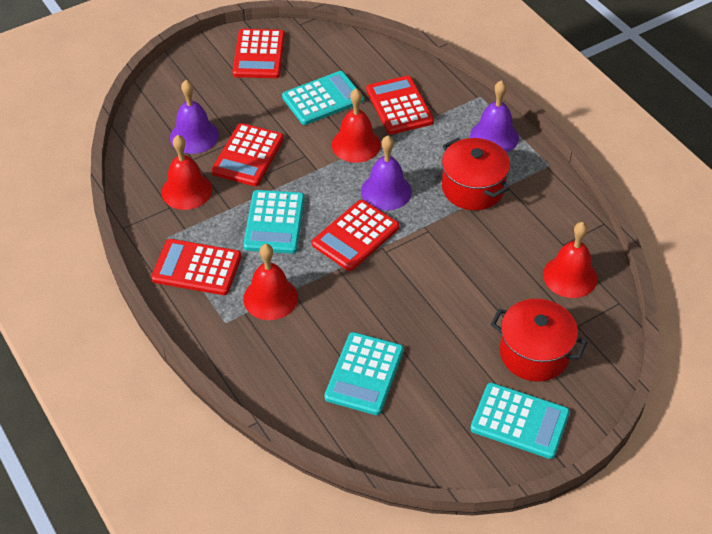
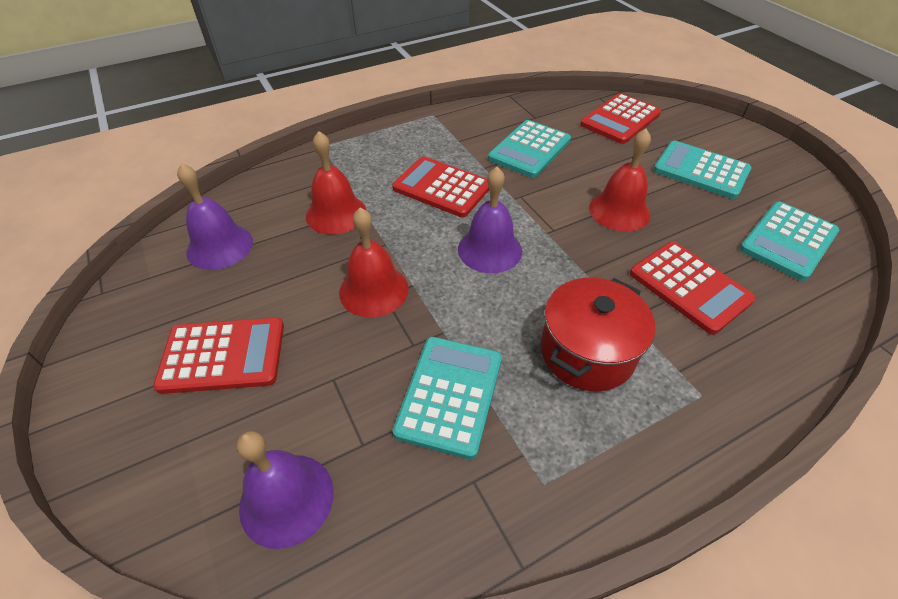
red bell: [161,135,212,210] [243,244,298,320] [332,88,381,163] [543,222,597,298] = 4 -> [306,131,367,235] [339,207,409,318] [589,129,651,232] = 3
red calculator: [151,239,241,295] [211,123,284,186] [232,29,285,78] [312,200,399,271] [366,76,434,134] = 5 -> [153,318,284,394] [392,156,489,217] [580,93,661,144] [630,242,756,335] = 4
red pot: [442,138,510,210] [490,299,587,381] = 2 -> [541,278,656,391] = 1

